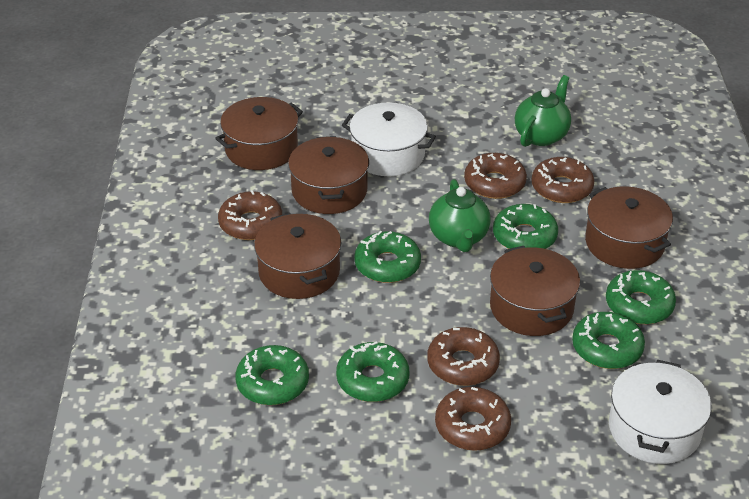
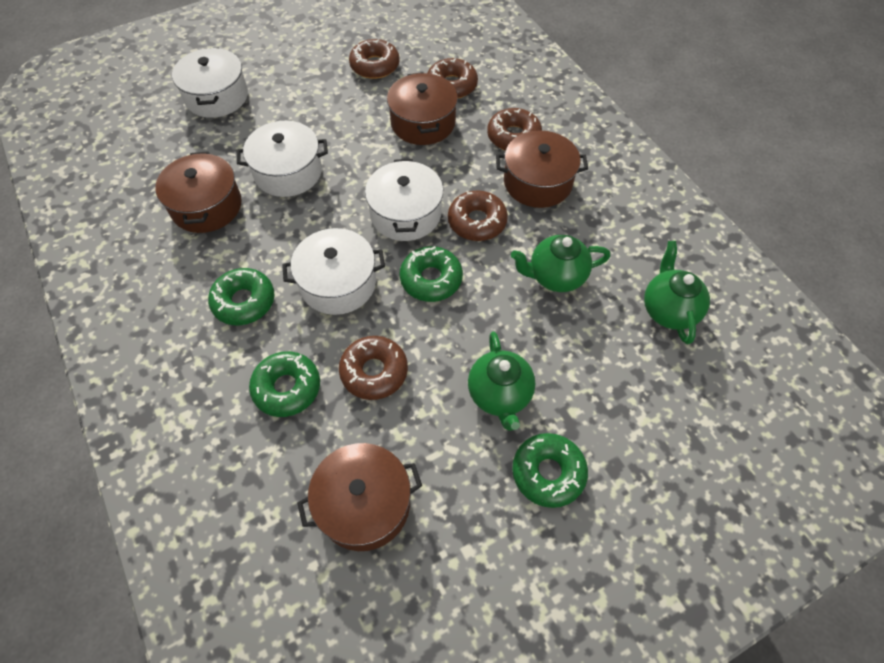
brown pot: [215,97,303,170] [254,213,341,299] [288,136,369,214] [490,246,580,336] [585,186,673,269] = 5 -> [155,151,242,233] [297,443,422,551] [387,72,458,145] [496,130,588,208] = 4
green donut: [235,345,309,405] [336,341,409,402] [354,231,421,283] [493,204,558,249] [572,312,645,369] [606,270,676,324] = 6 -> [208,268,275,325] [249,351,320,417] [400,246,463,302] [512,433,588,508] = 4
green teapot: [429,179,491,252] [515,75,571,147] = 2 -> [468,331,535,431] [511,235,610,292] [644,241,710,344] = 3
white pot: [342,102,436,176] [609,360,712,464] = 2 -> [172,47,248,118] [237,121,328,197] [282,228,385,315] [365,159,443,241] = 4

